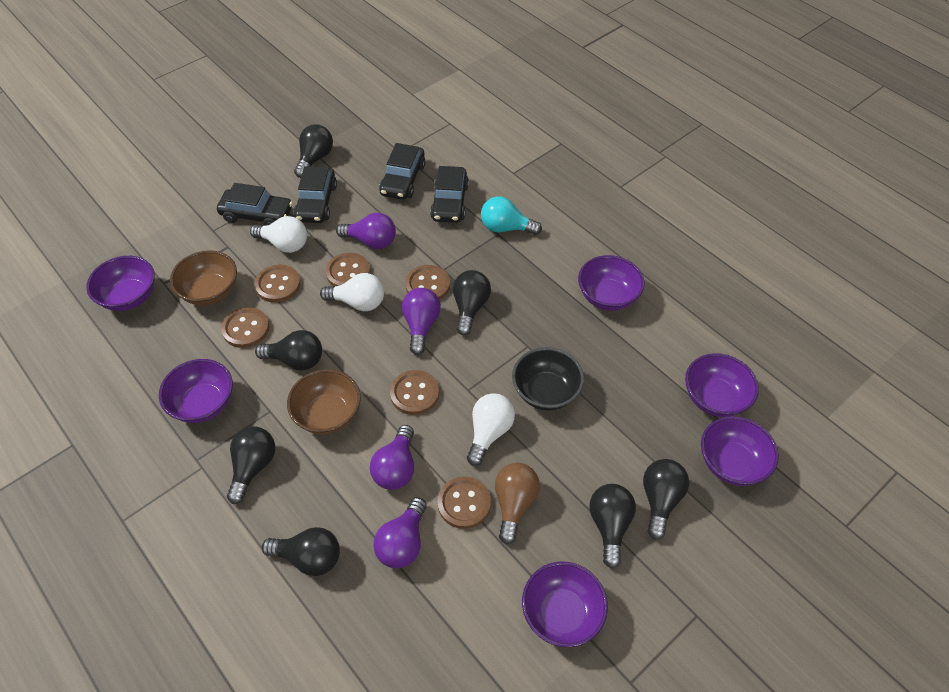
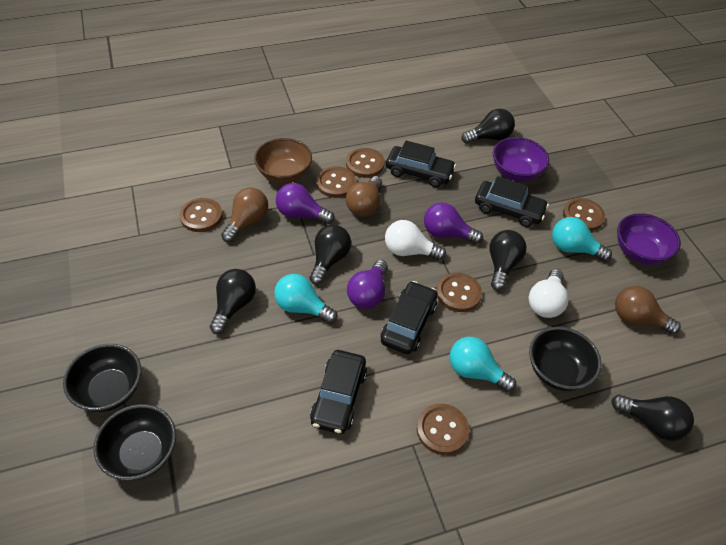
black bowl: [512,347,584,410] = 1 -> [63,344,141,412] [93,404,176,481] [529,327,602,391] = 3
black light bulb: [227,427,275,504] [255,330,322,370] [262,527,340,576] [294,124,333,178] [453,270,491,336] [590,484,636,569] [643,459,689,540] = 7 -> [210,269,256,334] [310,224,351,285] [462,109,515,144] [489,230,527,291] [611,395,694,441] = 5
brown bowl: [170,250,237,306] [287,369,361,434] = 2 -> [254,138,312,183] = 1
brown light bulb: [495,463,540,544] = 1 -> [221,188,268,242] [346,176,382,217] [615,286,681,334] = 3
purple bowl: [86,256,155,311] [159,359,233,423] [522,561,608,647] [578,255,645,311] [685,353,759,417] [701,416,779,486] = 6 -> [493,137,549,182] [617,213,681,265] = 2
purple light bulb: [336,213,396,249] [370,425,414,490] [373,497,427,568] [402,288,441,355] = 4 -> [276,183,335,224] [347,260,388,309] [424,202,483,244] = 3
turquoise light bulb: [481,196,542,235] = 1 -> [274,274,338,324] [450,337,516,392] [552,217,612,261] = 3
white light bulb: [250,216,307,253] [320,273,384,311] [467,393,515,466] = 3 -> [385,220,446,260] [529,269,569,318] = 2

